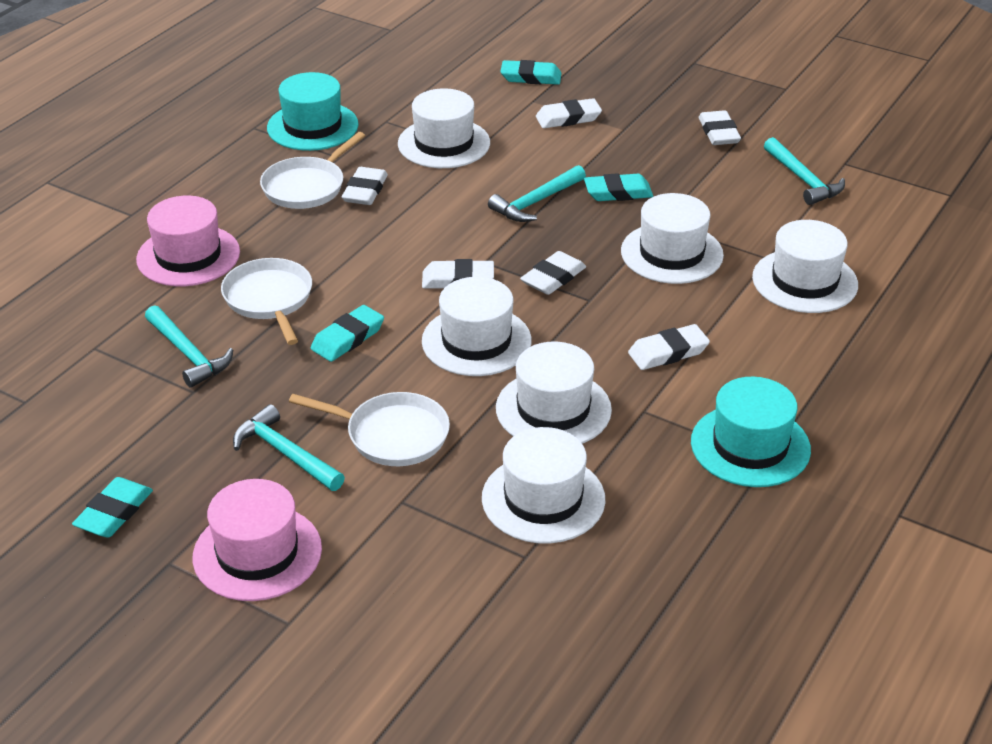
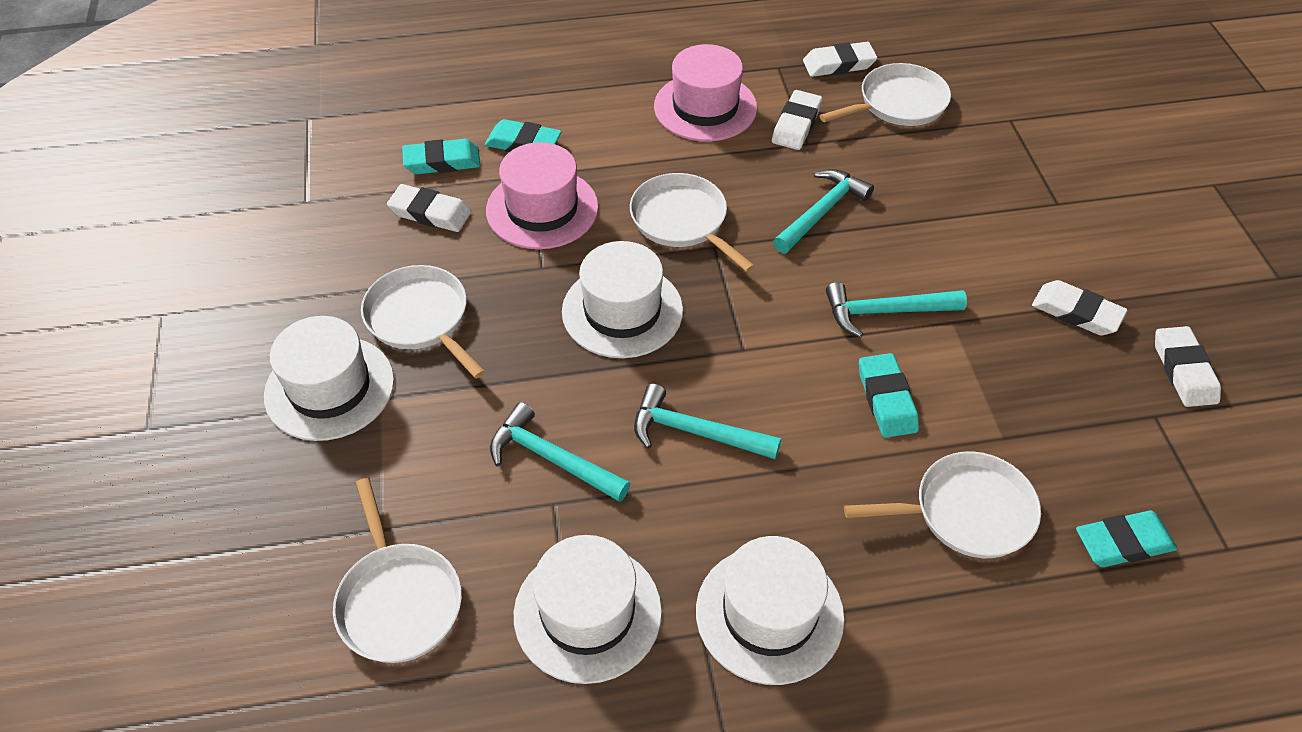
turquoise hat: [267,72,359,151] [691,377,811,487] = 2 -> none = 0
white eraser: [342,167,388,205] [422,259,494,288] [520,251,586,295] [536,98,602,128] [628,324,710,370] [699,110,741,145] = 6 -> [387,184,471,232] [772,90,822,150] [803,42,877,77] [1032,280,1128,336] [1155,326,1221,407] = 5
white hat: [398,88,490,168] [422,277,532,376] [482,427,605,544] [496,342,612,444] [621,193,724,284] [752,220,858,313] = 6 -> [264,316,394,441] [514,535,662,684] [562,241,683,358] [696,536,845,685] = 4
white pan: [221,258,312,345] [260,132,365,209] [289,392,450,466] = 3 -> [333,478,462,663] [361,265,485,379] [630,173,755,272] [820,63,951,126] [844,451,1041,558] = 5

